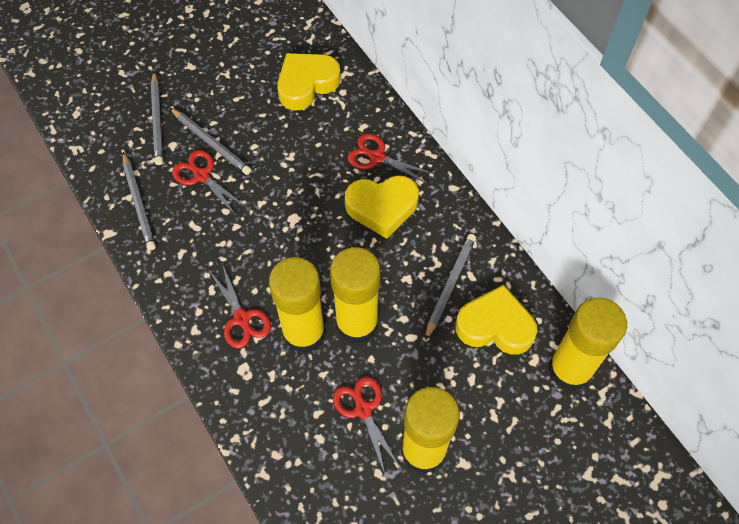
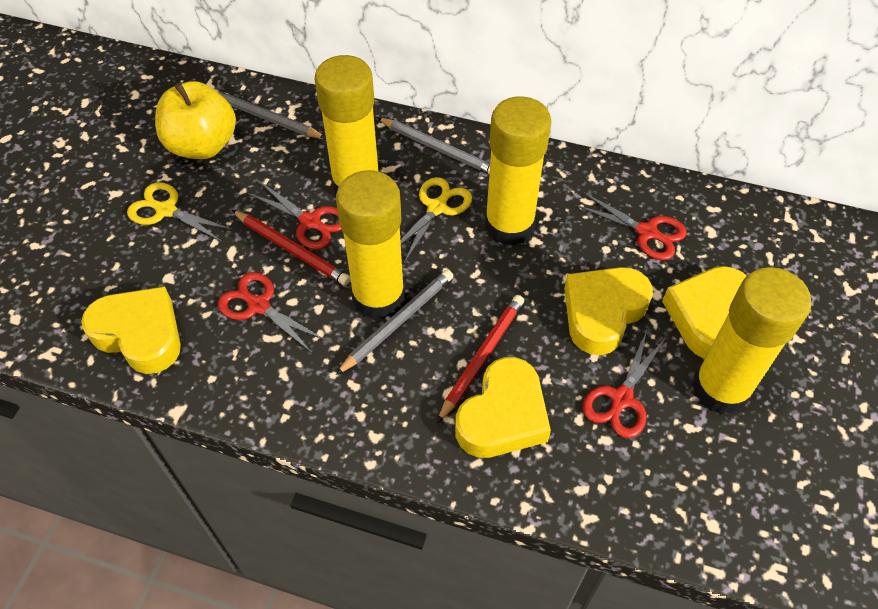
grey pencil: [123,152,156,251] [151,71,163,165] [170,108,251,175] [425,234,476,341] = 4 -> [214,89,326,139] [336,270,453,375] [377,117,490,174] = 3
red pencil: none = 0 -> [232,210,350,286] [437,295,524,423] = 2
yellow apple: none = 0 -> [155,81,236,159] = 1
yellow heart: [277,53,341,110] [345,175,419,239] [455,285,537,355] = 3 -> [81,287,181,374] [455,357,551,458] [564,267,653,355] [662,266,746,359] = 4
yellow scissors: none = 0 -> [127,182,234,242] [400,177,472,262] = 2

